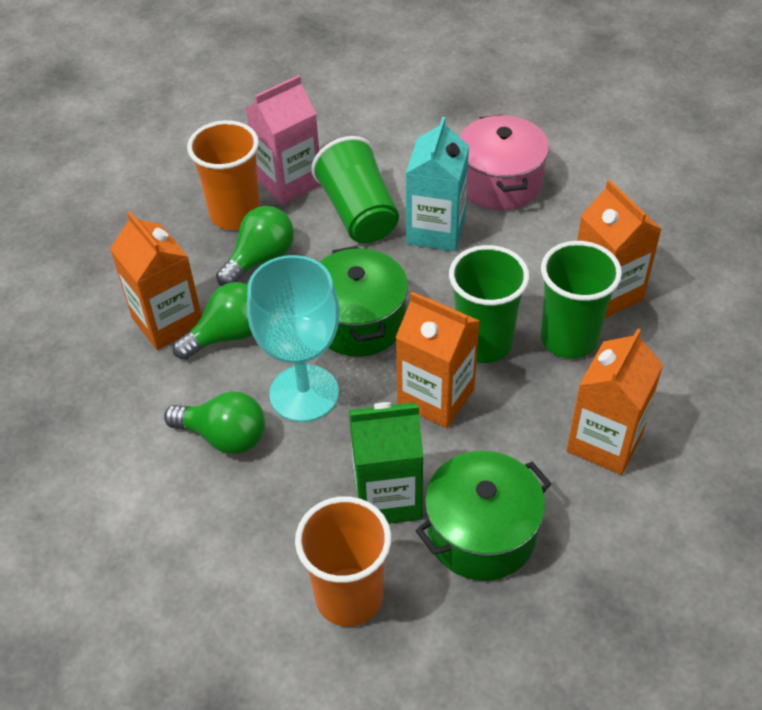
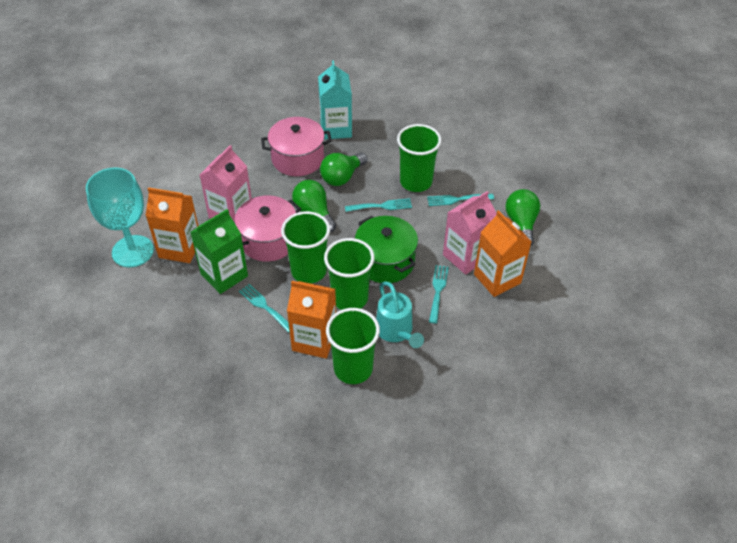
green cup: [311,136,399,243] [449,245,529,363] [541,241,622,359] = 3 -> [281,211,330,283] [324,238,374,310] [326,308,380,384] [397,124,442,192] = 4
green pot: [319,246,408,357] [415,451,552,581] = 2 -> [355,216,418,283] = 1
orange carton: [110,211,202,350] [396,292,480,428] [566,328,663,475] [577,180,661,319] = 4 -> [146,187,198,263] [287,281,336,359] [474,210,532,297] = 3
orange cup: [187,120,260,230] [295,496,391,627] = 2 -> none = 0
pink carton: [246,75,321,205] = 1 -> [200,145,252,223] [443,191,497,275] = 2
pink pot: [460,115,549,211] = 1 -> [234,196,301,262] [261,117,332,176] = 2
turquoise fork: none = 0 -> [239,284,290,333] [345,198,412,212] [427,194,494,206] [429,265,449,324] = 4
turquoise watering can: none = 0 -> [376,281,424,348] = 1

